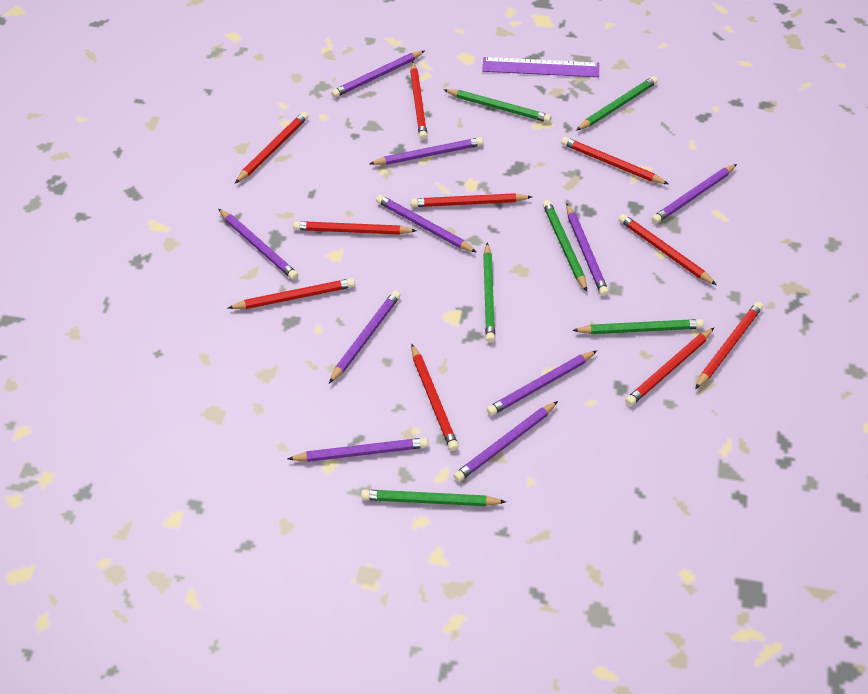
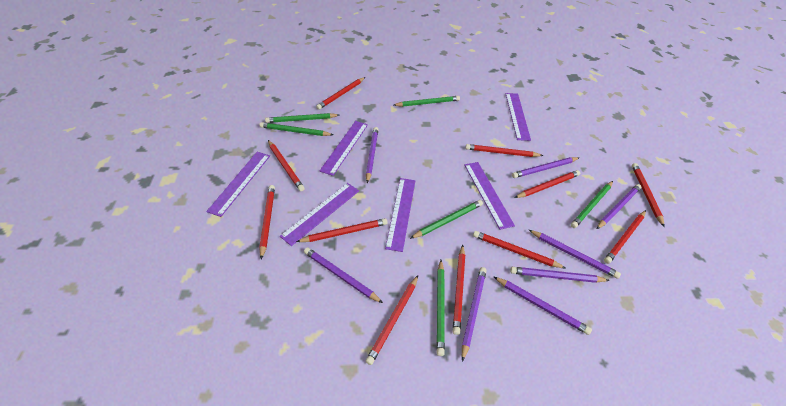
purple pencil: [219,209,298,280] [288,438,428,462] [329,290,401,383] [331,51,424,98] [369,137,484,165] [376,195,477,253] [453,401,558,482] [487,350,597,416] [566,203,609,296] [652,164,737,224] = 10 -> [304,247,383,303] [366,127,379,183] [462,267,487,362] [493,276,592,335] [510,267,610,283] [512,157,579,178] [529,230,621,279] [597,184,641,229] = 8
purple ruler: [482,57,599,77] = 1 -> [206,152,270,217] [280,183,359,246] [320,121,368,176] [385,178,415,252] [464,162,515,230] [505,93,531,141] = 6
red pencil: [228,278,355,309] [235,112,308,183] [293,221,417,235] [410,61,427,140] [411,193,532,207] [411,344,459,451] [561,137,668,184] [619,214,717,285] [625,328,714,406] [695,302,763,389] = 10 -> [259,185,275,259] [268,140,305,191] [296,218,388,242] [316,77,365,110] [366,275,418,365] [453,245,465,335] [465,144,543,157] [473,231,565,268] [515,170,580,198] [604,210,646,264] [632,163,664,227] = 11

